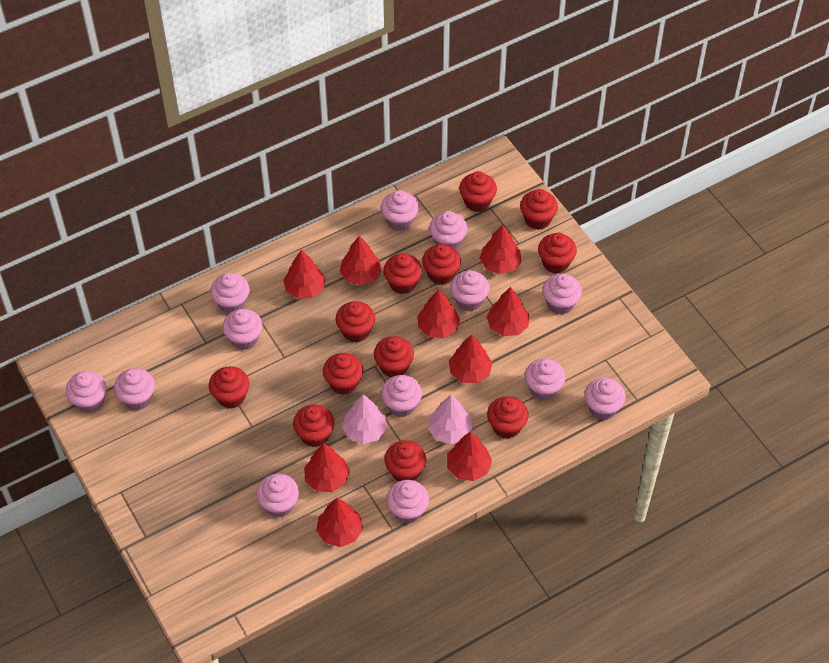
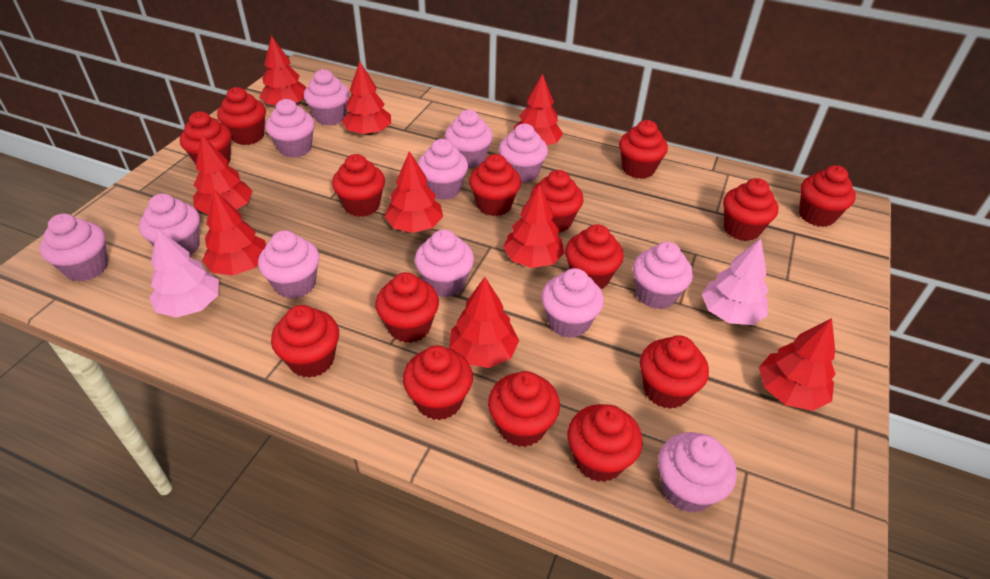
pink cupcake: [66,371,107,413] [114,368,155,411] [210,273,250,314] [223,309,262,350] [256,474,299,517] [381,190,419,231] [381,375,422,417] [386,480,429,524] [429,211,467,249] [450,270,490,311] [525,359,565,401] [542,274,582,315] [585,378,626,420] = 13 -> [39,214,108,282] [139,193,200,255] [258,230,320,299] [266,99,315,158] [304,69,349,125] [415,229,474,297] [418,139,468,200] [445,109,493,168] [499,124,548,183] [541,268,604,338] [633,242,693,309] [658,432,737,513] = 12
red cupcake: [209,366,249,409] [293,404,334,447] [323,353,363,395] [336,301,375,343] [374,336,414,377] [383,253,422,294] [384,440,427,481] [422,244,461,285] [459,171,497,212] [487,396,528,439] [520,189,558,230] [538,233,577,274] = 12 -> [180,111,231,165] [217,87,266,145] [271,305,339,378] [332,154,385,217] [375,272,439,343] [403,345,473,420] [469,154,521,216] [488,371,560,447] [530,170,584,233] [565,224,624,289] [568,404,643,482] [619,120,668,179] [640,335,709,409] [723,178,778,241] [799,165,856,227] = 15

